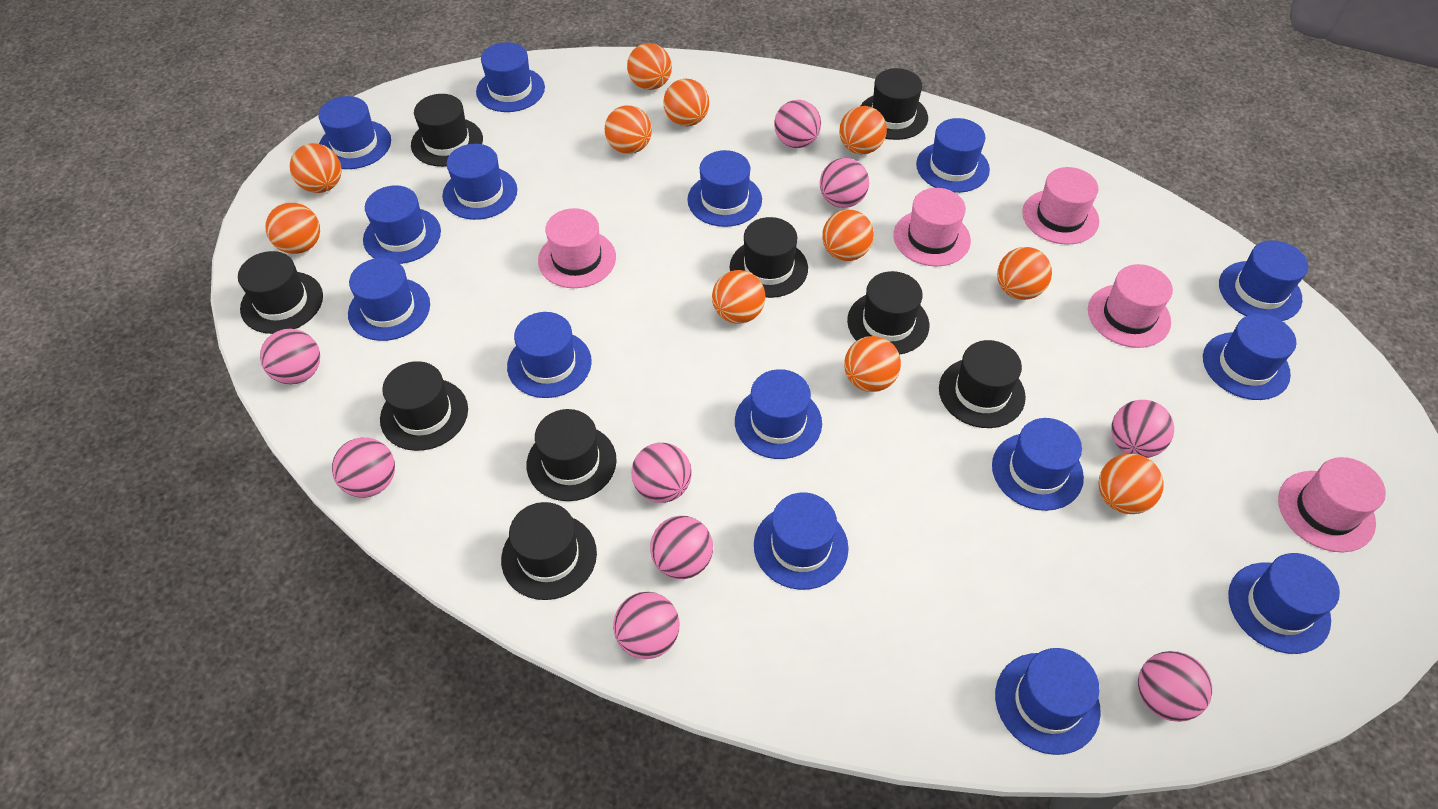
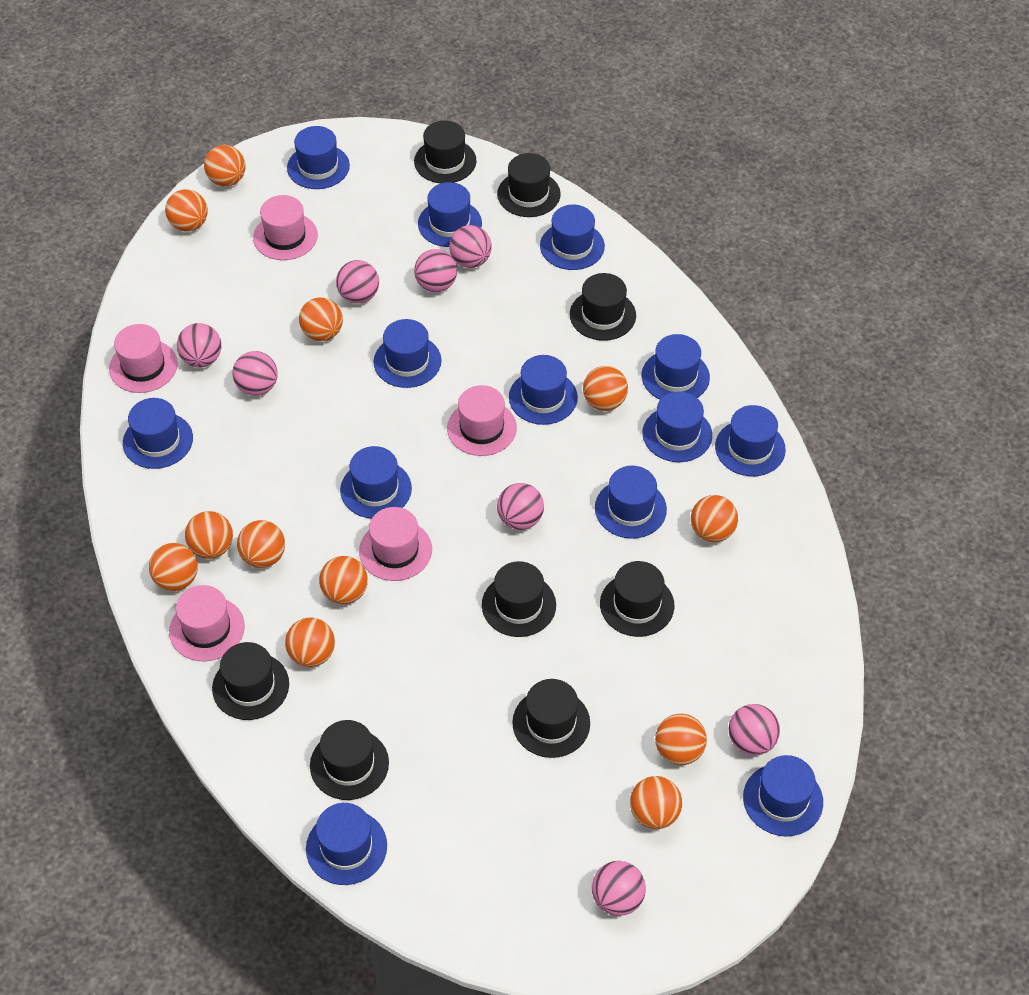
black hat: [238,251,323,334] [380,361,468,451] [411,94,483,167] [501,502,597,600] [526,409,617,501] [730,217,808,298] [847,271,929,355] [861,68,928,140] [939,340,1026,428] = 9 -> [212,642,289,720] [310,720,389,800] [414,120,477,183] [482,561,556,637] [497,153,561,217] [512,679,590,758] [570,273,636,341] [600,561,674,637] = 8
blue hat: [318,96,391,169] [348,258,430,341] [363,185,441,264] [442,144,517,220] [476,42,545,112] [507,312,592,398] [687,150,762,227] [735,369,822,459] [754,492,849,590] [916,118,990,193] [992,418,1084,511] [995,648,1101,755] [1203,314,1296,400] [1219,240,1308,321] [1228,553,1340,654] = 15 -> [123,398,193,469] [287,126,350,189] [306,803,387,885] [340,446,412,518] [373,319,441,388] [418,182,482,247] [509,355,578,425] [540,205,605,270] [595,466,667,539] [641,334,710,400] [642,391,712,462] [715,405,786,476] [743,755,823,837] = 13
orange ball: [265,202,320,254] [290,143,342,193] [605,105,652,154] [627,43,672,90] [663,79,709,126] [712,270,765,324] [822,209,874,261] [839,106,887,154] [844,336,901,392] [997,247,1052,300] [1098,453,1164,514] = 11 -> [149,543,198,591] [165,189,208,232] [185,511,233,559] [204,145,245,187] [237,520,285,568] [285,617,335,667] [299,297,343,341] [319,556,368,604] [583,366,628,411] [630,776,682,829] [655,714,707,765] [691,495,738,542] = 12
pink ball: [260,329,320,384] [332,438,395,497] [613,592,680,659] [631,443,692,503] [650,516,713,579] [774,100,821,148] [820,158,869,208] [1111,400,1174,458] [1138,651,1212,722] = 9 -> [177,323,221,367] [232,351,278,396] [336,260,379,303] [414,249,457,292] [449,225,492,268] [497,483,544,530] [592,861,646,916] [728,704,780,756] = 8

